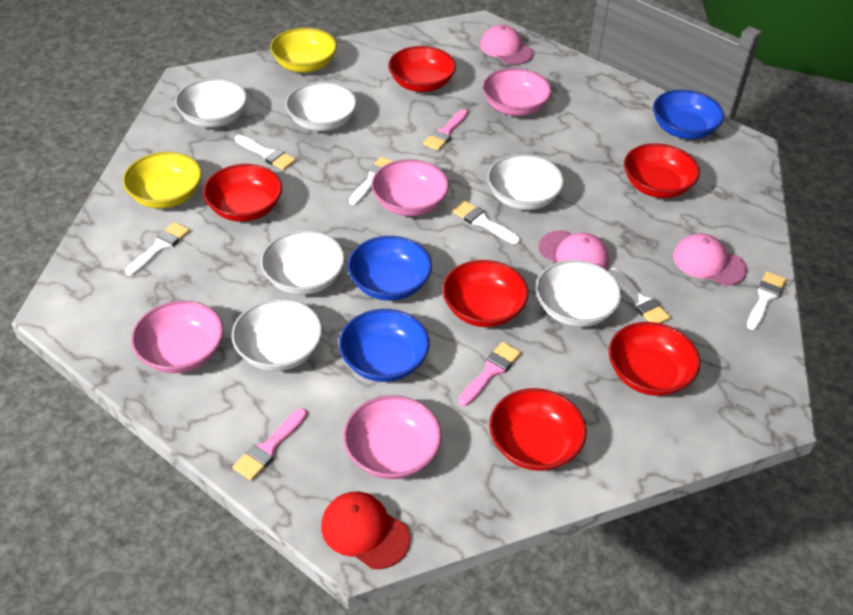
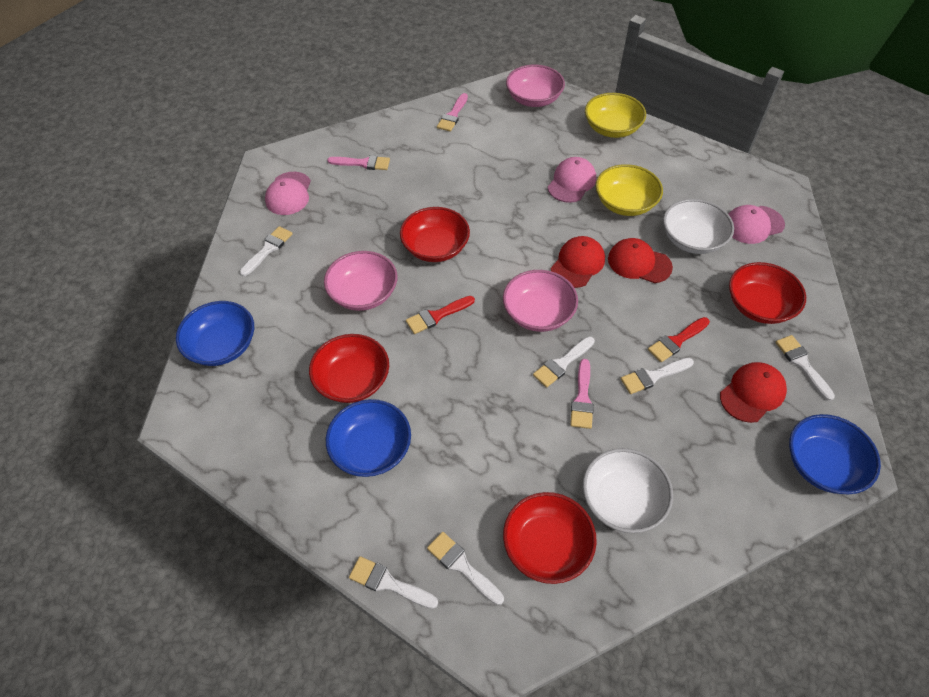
pink bowl: [131,301,224,373] [343,395,442,479] [371,159,449,216] [482,68,552,116] = 4 -> [324,251,397,311] [503,270,578,332] [506,65,565,107] = 3
red bowl: [203,164,282,222] [388,46,456,92] [442,260,528,327] [489,388,587,471] [609,322,700,396] [624,143,700,198] = 6 -> [309,334,389,403] [400,207,470,262] [503,492,597,584] [729,262,806,324] = 4
red brush: none = 0 -> [406,296,475,334] [648,317,710,362] = 2
red cap: [321,492,410,569] = 1 -> [551,236,605,288] [608,238,673,283] [720,362,787,423] = 3
white bowl: [175,78,247,128] [231,299,322,371] [260,230,345,295] [285,82,357,131] [487,154,564,210] [536,260,622,327] = 6 -> [583,448,673,533] [663,199,734,254] = 2

